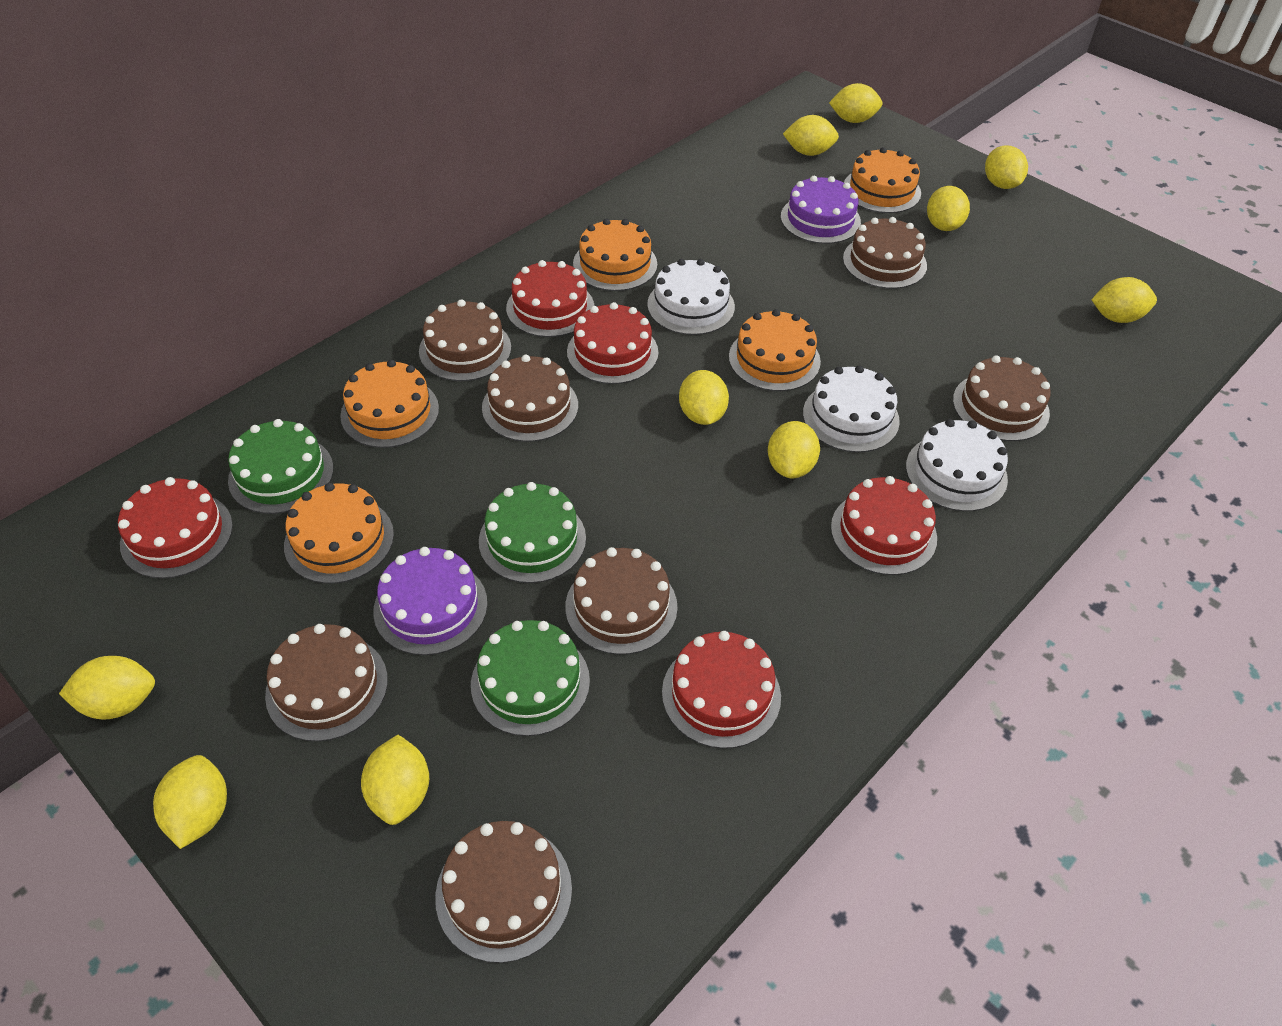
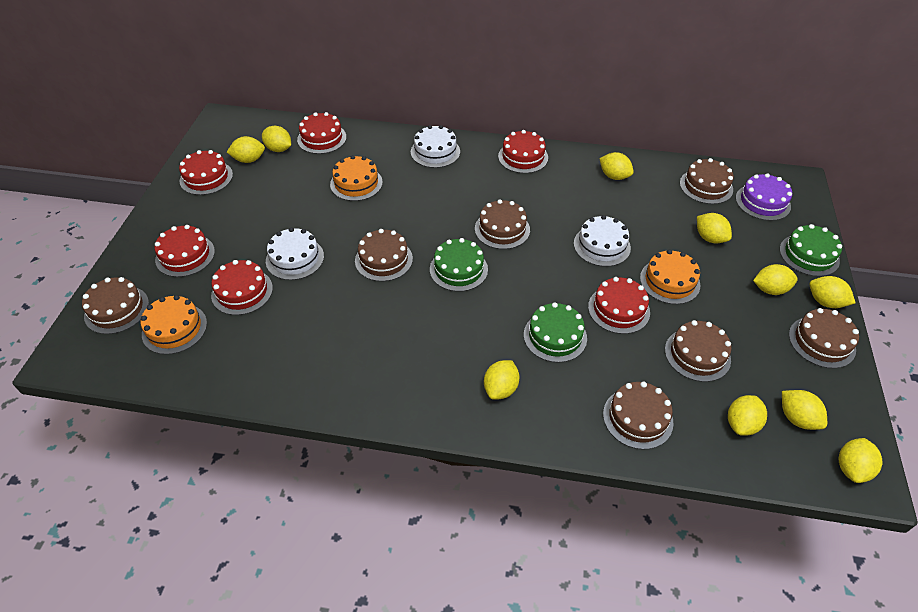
orange cake: [284,483,394,584] [340,360,439,448] [573,218,657,291] [729,309,821,391] [844,147,921,213] = 5 -> [141,295,207,354] [330,155,383,201] [640,250,700,304] = 3
purple cake: [373,547,487,655] [781,176,861,244] = 2 -> [736,173,792,221] = 1
red cake: [118,477,233,579] [506,260,594,337] [567,302,659,384] [662,631,781,749] [831,476,937,575] = 5 -> [155,225,215,277] [179,150,233,195] [211,260,273,315] [297,112,346,154] [498,130,548,173] [588,277,650,334] = 6

